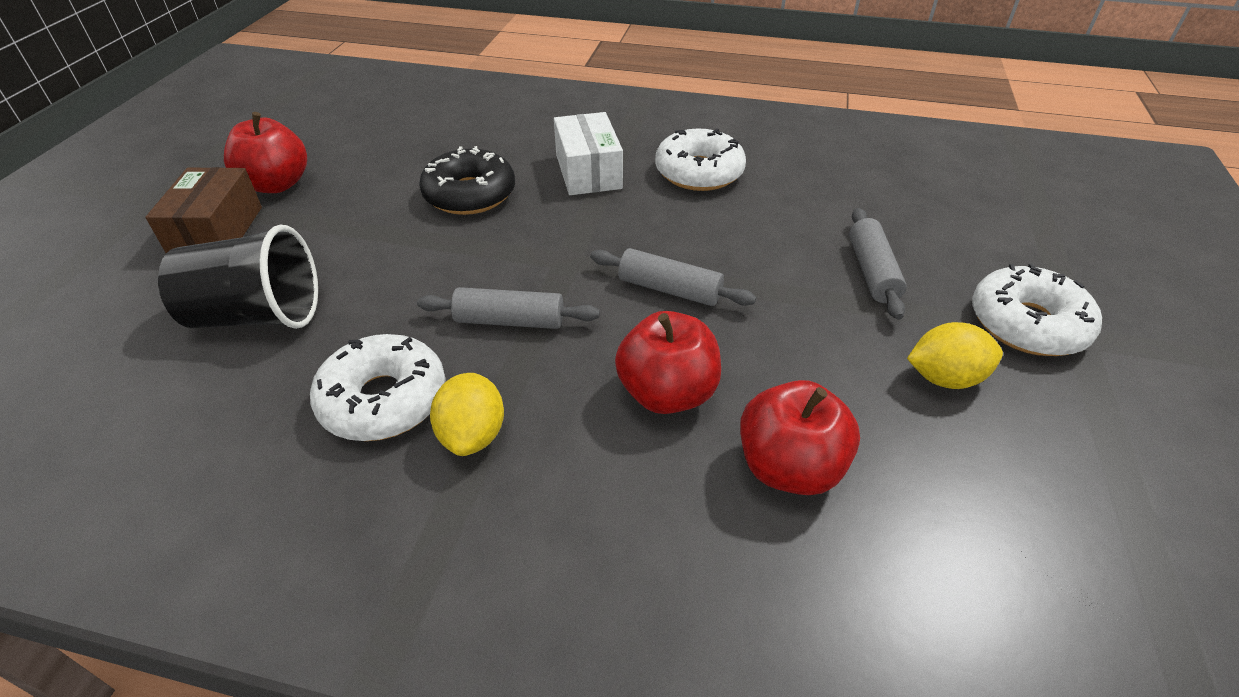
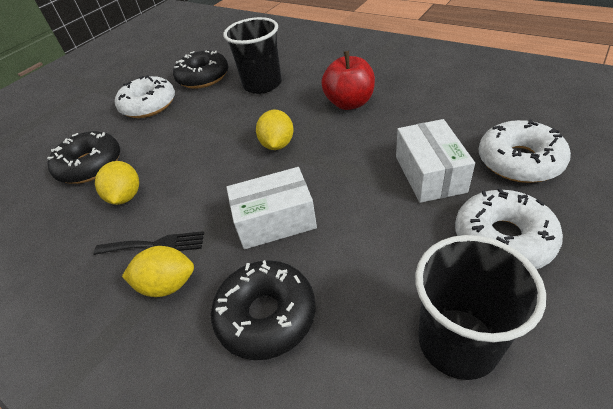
black cup: [158,225,318,329] = 1 -> [223,17,282,94] [415,235,546,380] = 2
black donut: [419,146,515,215] = 1 -> [47,131,120,184] [173,51,228,89] [211,260,315,360] = 3
black fork: none = 0 -> [94,231,204,255] = 1
brown box: [145,167,262,253] = 1 -> none = 0
grey rolling pin: [417,287,600,329] [590,248,756,306] [849,208,907,320] = 3 -> none = 0
red apple: [224,112,307,193] [615,311,721,414] [740,380,860,495] = 3 -> [321,51,375,110] = 1
white box: [554,112,623,195] = 1 -> [226,167,317,249] [396,119,475,203] = 2
yellow lemon: [430,373,504,456] [907,322,1003,389] = 2 -> [95,161,139,205] [122,246,194,297] [256,110,294,150] = 3

